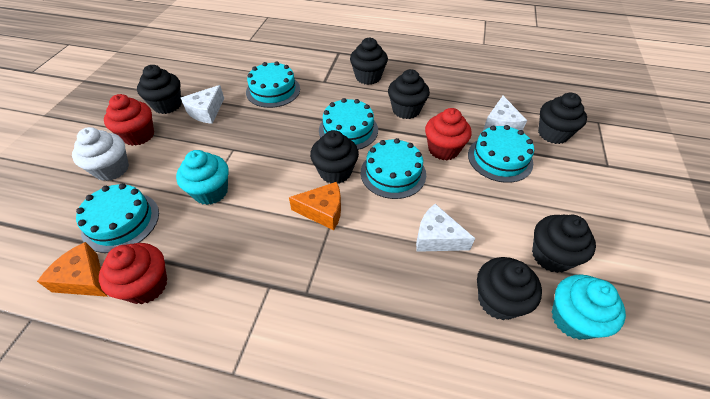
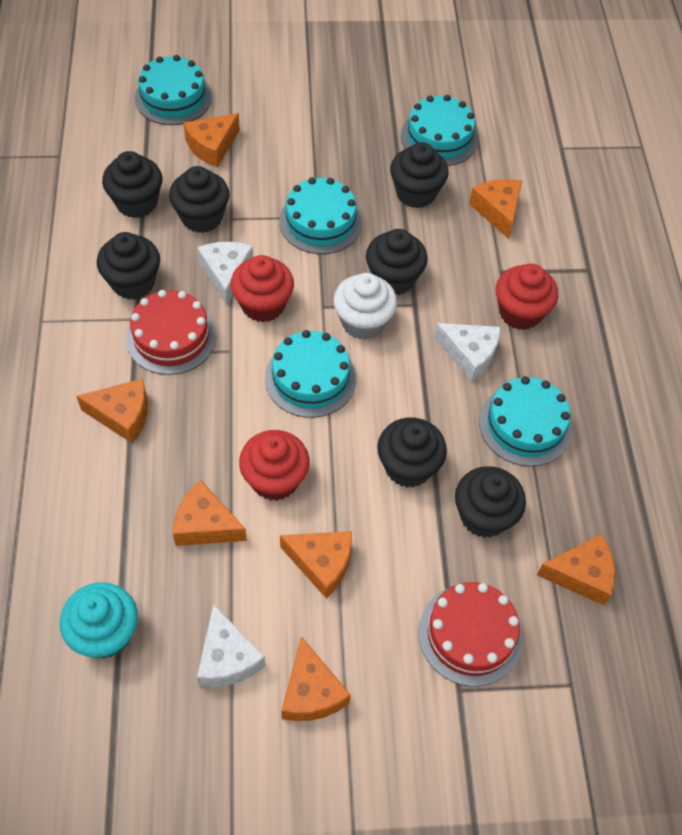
orange cheese: [37,242,108,297] [289,182,341,230] = 2 -> [76,378,148,443] [173,480,247,546] [184,113,240,168] [280,531,352,598] [281,636,351,721] [469,179,522,239] [537,534,615,605] = 7
red cake: none = 0 -> [126,290,217,375] [418,582,523,687] = 2
turquoise cupcake: [176,150,229,205] [552,274,626,340] = 2 -> [60,582,138,659] = 1

